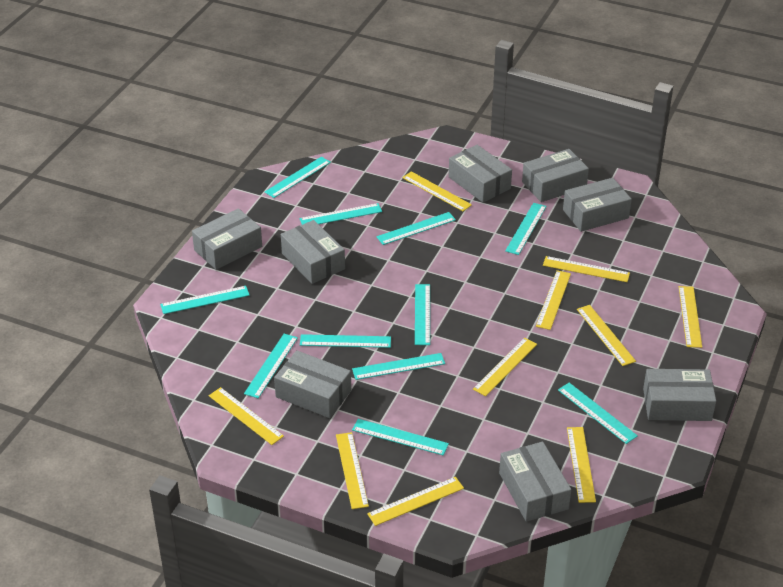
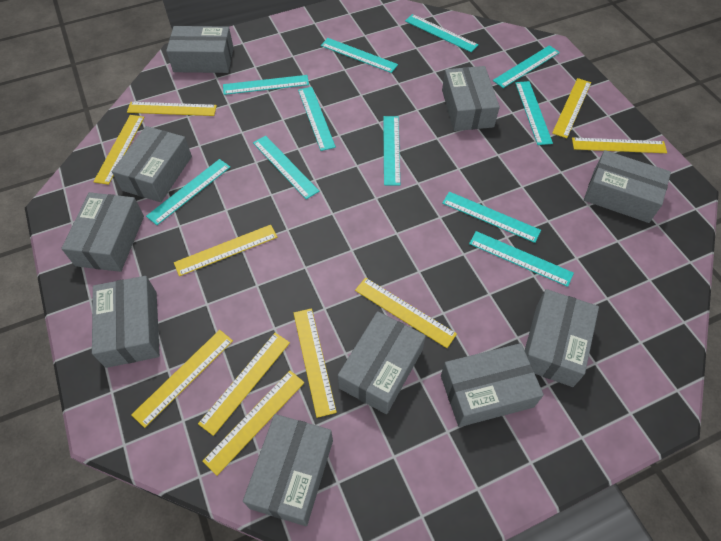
grey box: [192,208,262,270] [274,350,351,418] [281,220,345,284] [449,145,512,203] [499,442,571,522] [522,149,589,202] [563,178,632,232] [643,369,716,421] = 8 -> [61,192,144,272] [92,276,160,368] [112,126,192,202] [166,26,234,73] [243,414,333,526] [338,311,426,414] [441,343,544,427] [442,66,500,131] [524,289,599,387] [584,150,671,223] = 10

